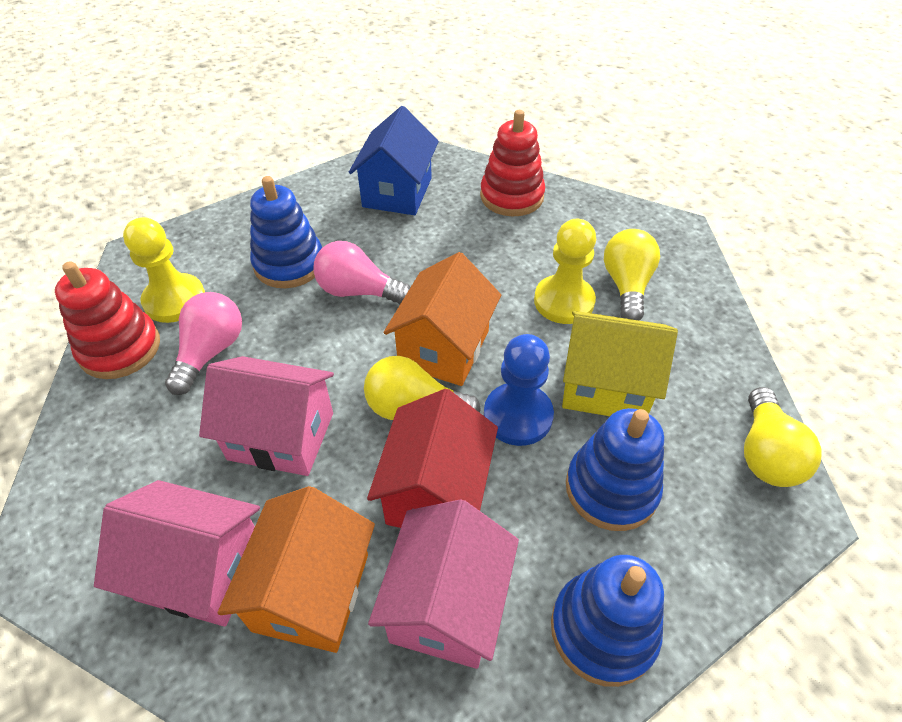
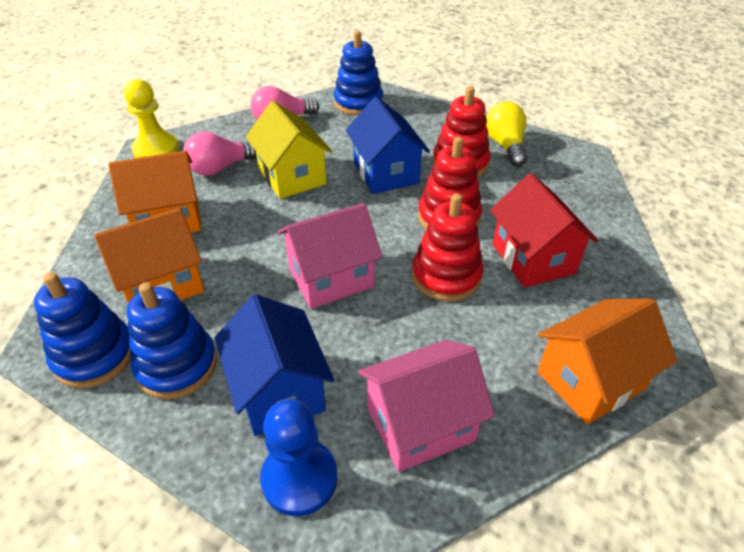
blue house: [349,106,439,215] = 1 -> [215,294,334,436] [346,97,430,194] = 2
orange house: [218,486,375,653] [384,252,501,386] = 2 -> [94,208,205,303] [108,151,201,232] [537,299,677,425] = 3
pink house: [94,480,260,627] [199,356,334,476] [368,499,519,669] = 3 -> [278,203,383,309] [358,340,495,472] = 2
red stacking toy: [55,261,160,379] [480,110,545,216] = 2 -> [412,193,483,301] [418,137,482,230] [433,86,491,177] = 3
yellow light bulb: [364,356,481,420] [604,229,660,320] [744,387,822,487] = 3 -> [486,101,527,166] = 1
yellow pawn: [123,217,205,323] [534,219,596,324] = 2 -> [124,79,179,158] = 1

